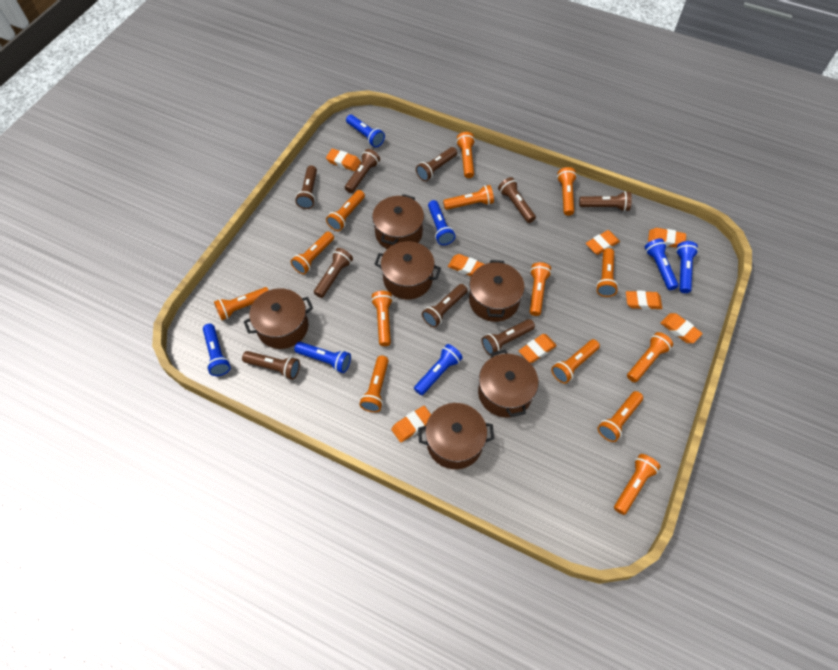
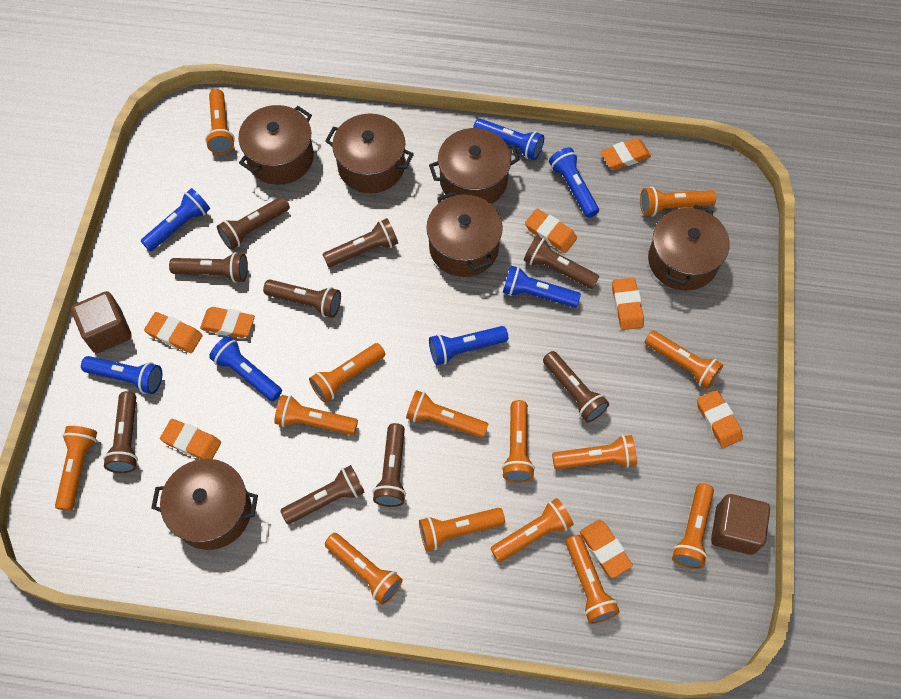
brown cube: none = 0 -> [71,291,132,353] [711,494,770,555] = 2

